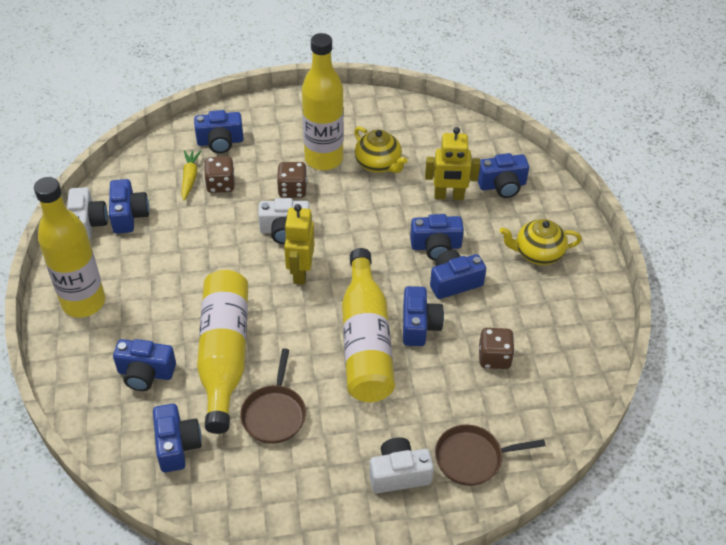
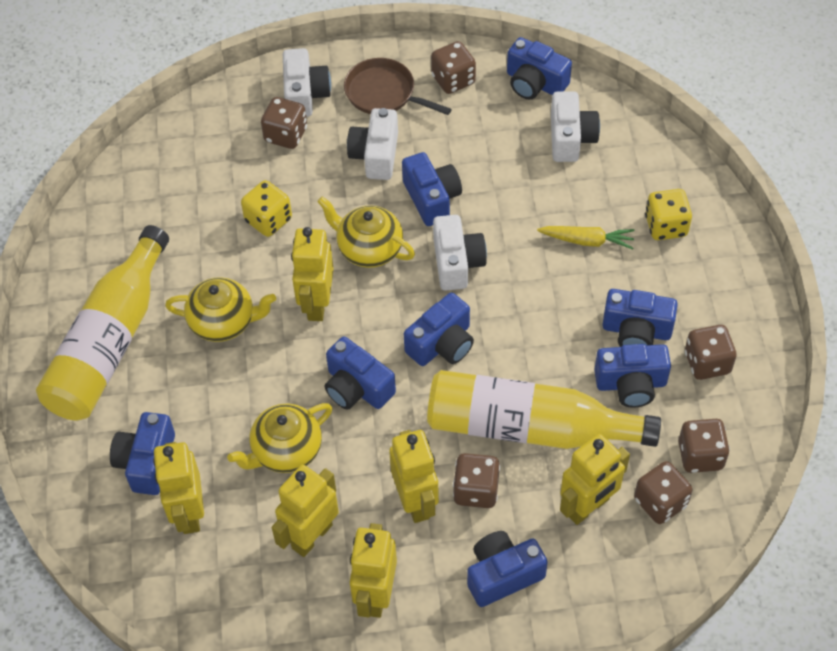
brown dice: [204,156,235,193] [277,162,307,198] [479,328,515,369] = 3 -> [261,97,307,149] [431,41,476,94] [453,453,500,508] [634,461,692,524] [678,419,730,473] [685,325,737,380] = 6
brown pan: [240,348,306,444] [435,424,546,486] = 2 -> [344,58,452,115] = 1
white camera: [67,187,108,241] [258,198,310,244] [369,437,434,493] = 3 -> [283,48,331,117] [347,108,398,180] [433,215,487,291] [551,92,600,162] = 4
yellow bottle: [34,177,105,318] [197,270,248,434] [302,33,344,170] [342,248,395,402] = 4 -> [36,225,169,420] [427,370,661,449] = 2
yellow dice: none = 0 -> [241,180,292,237] [645,189,692,240] = 2
yellow robot: [284,204,314,284] [425,127,480,200] = 2 -> [153,442,204,534] [272,464,339,557] [291,227,334,321] [350,523,397,618] [389,430,439,523] [560,434,630,525] = 6
yellow teapot: [354,126,407,173] [500,219,582,265] = 2 -> [165,277,276,342] [227,403,332,473] [317,197,415,268] = 3

